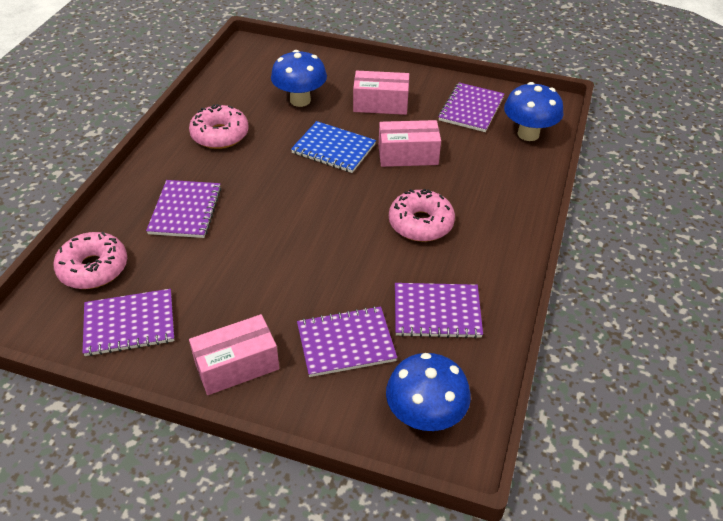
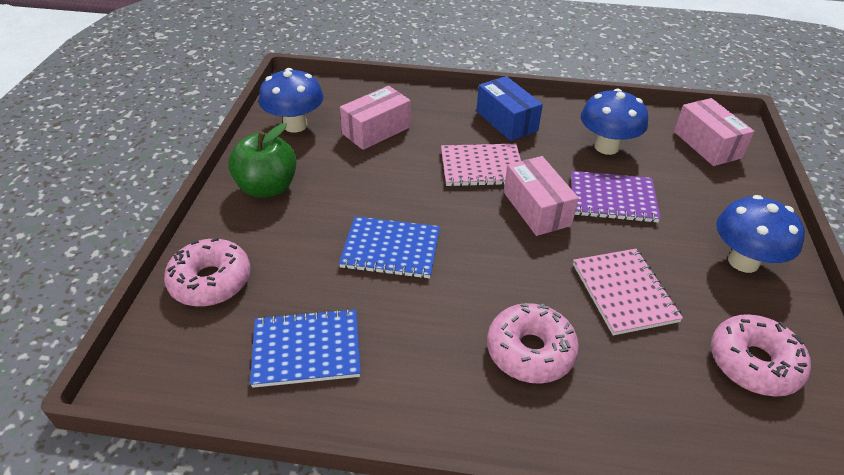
blue box: none = 0 -> [476,76,543,141] = 1
blue notebook: [291,121,376,173] = 1 -> [250,308,361,388] [339,216,440,279] = 2
green apple: none = 0 -> [228,123,297,198] = 1
pink notebook: none = 0 -> [441,144,521,187] [573,249,683,335] = 2
purple notebook: [83,289,174,356] [146,180,221,238] [297,306,397,377] [395,283,483,339] [438,83,504,132] = 5 -> [571,171,661,223] = 1

